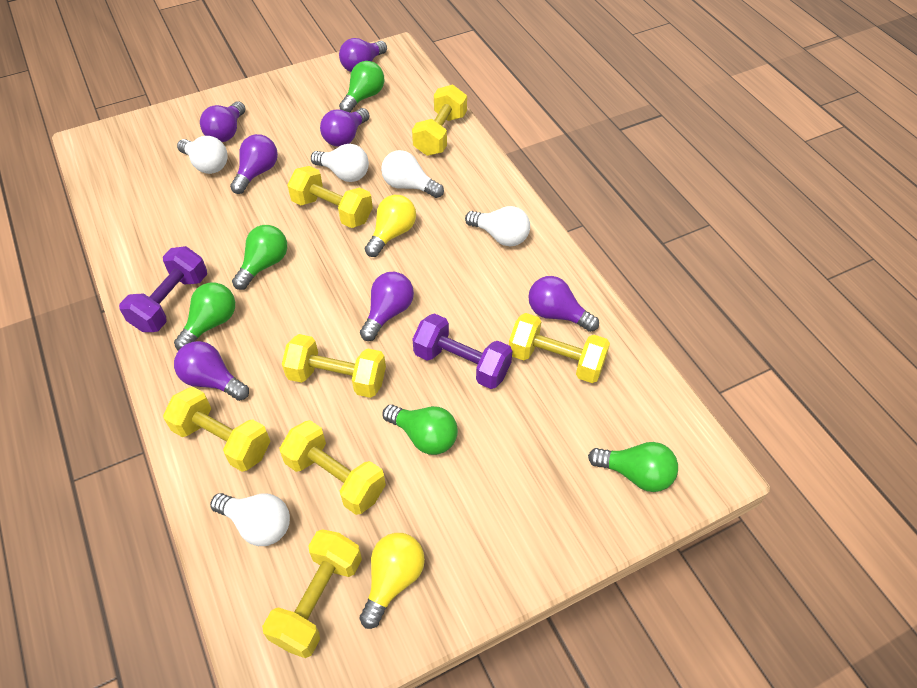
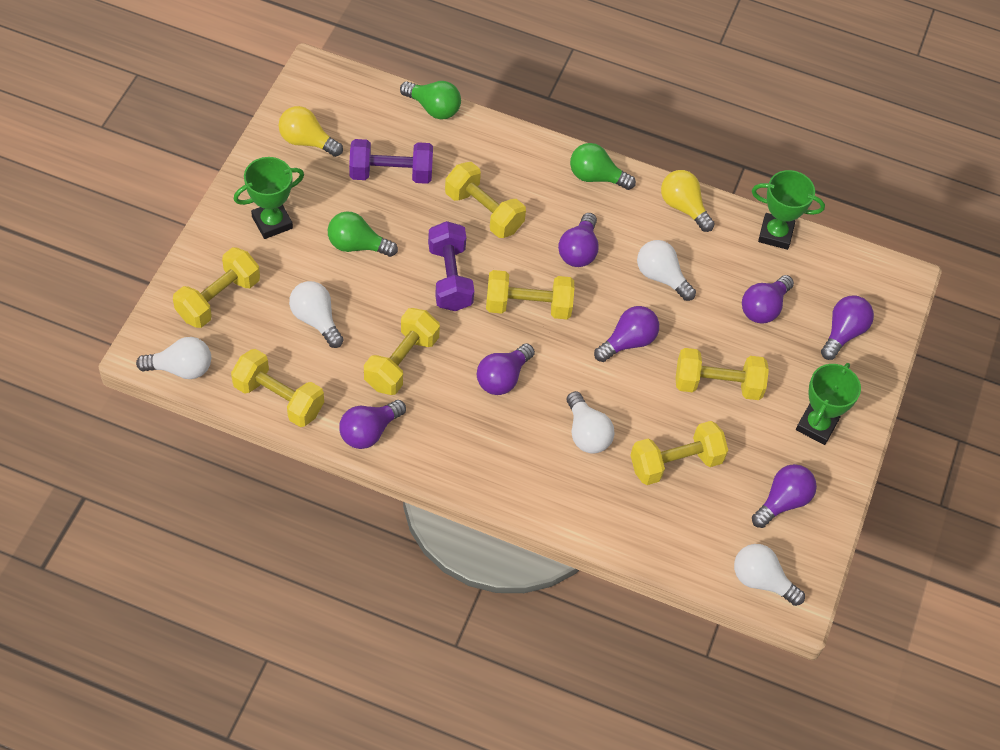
green light bulb: [174,282,235,351] [232,225,287,290] [339,61,384,112] [383,404,458,455] [588,442,678,492] = 5 -> [328,211,398,257] [400,81,461,119] [570,143,636,190] = 3
green trophy: none = 0 -> [234,157,304,239] [752,170,825,250] [796,363,861,445] = 3

